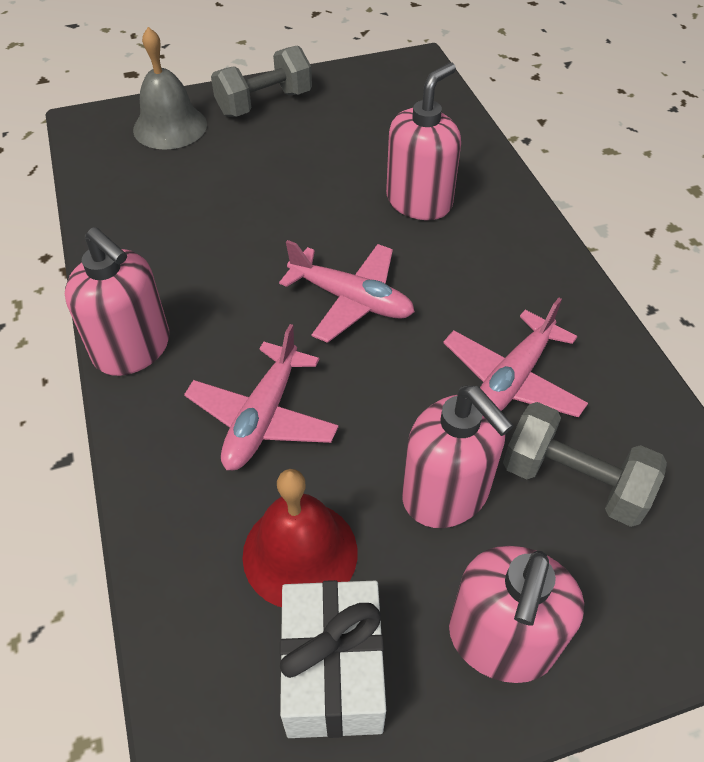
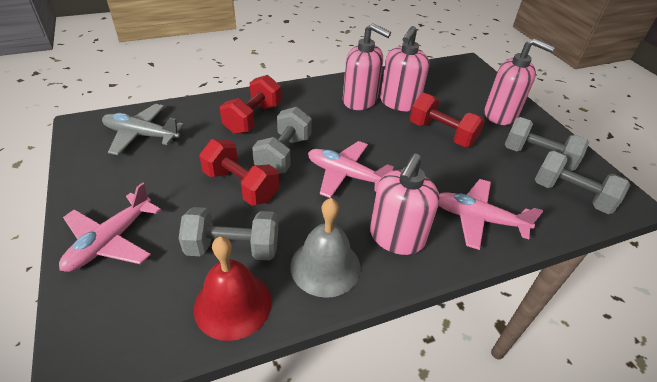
grey dumbbell: [211,45,312,117] [503,402,667,527] = 2 -> [179,207,279,260] [252,107,312,174] [505,117,589,171] [535,150,630,214] = 4
grey plane: none = 0 -> [102,104,184,155] = 1
red dumbbell: none = 0 -> [199,139,279,206] [220,75,281,134] [410,93,485,147] = 3
white gift: [280,580,386,738] = 1 -> none = 0

